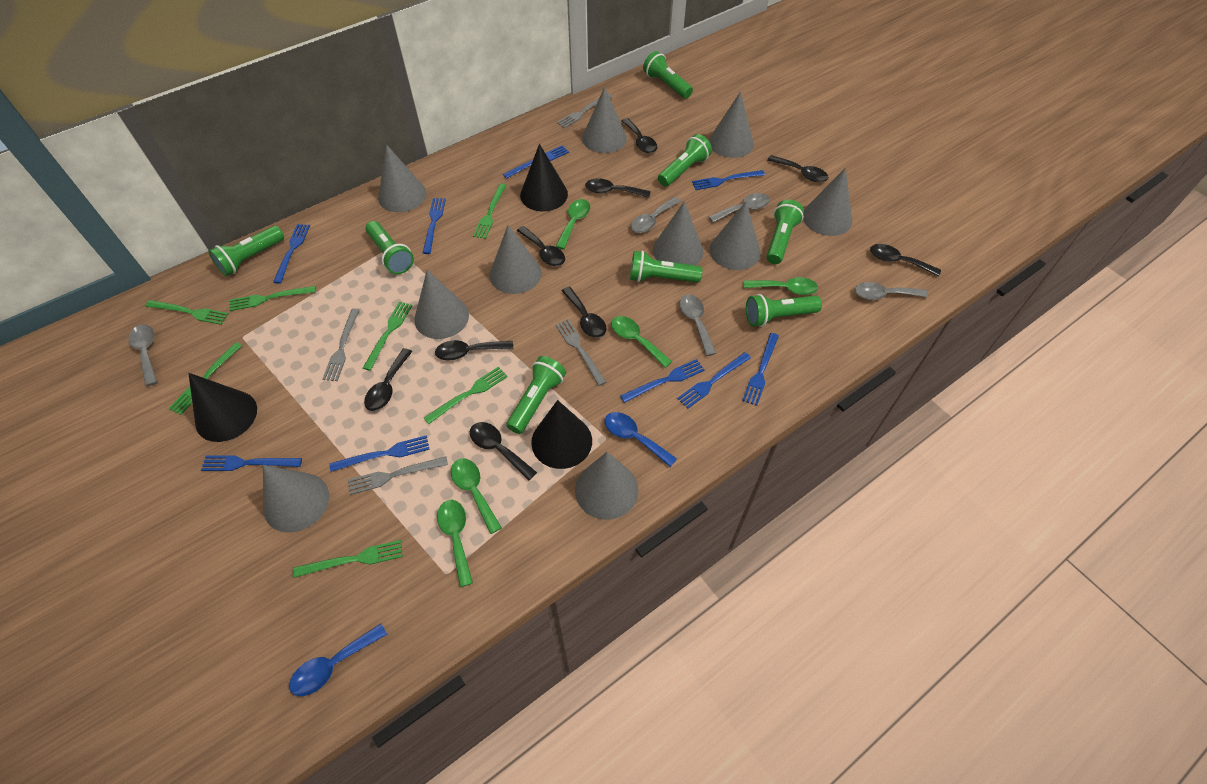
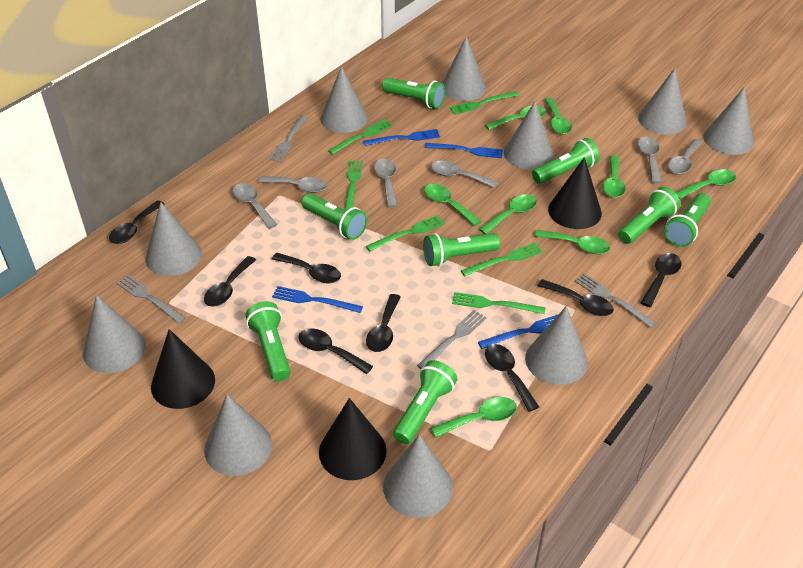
black spoon: [364,348,413,411] [435,340,513,360] [470,422,537,481] [517,226,565,266] [562,287,606,338] [585,178,651,198] [622,118,657,153] [767,155,829,182] [870,244,941,277] = 9 -> [109,200,164,244] [204,256,256,307] [272,253,341,284] [299,328,373,374] [366,294,401,352] [485,344,539,412] [538,279,614,316] [640,253,681,307] = 8
blue fork: [201,455,302,471] [273,224,310,284] [330,435,430,472] [423,198,446,254] [503,145,569,179] [620,359,705,403] [677,352,751,409] [692,170,765,190] [742,333,779,406] = 9 -> [272,286,363,313] [363,129,440,146] [425,143,503,158] [478,315,558,349] = 4
blue spoon: [289,623,387,696] [604,412,677,467] = 2 -> none = 0
green fork: [145,300,228,325] [168,342,242,415] [229,286,316,311] [293,540,403,578] [363,302,413,371] [424,366,507,424] [473,184,507,239] = 7 -> [328,119,393,155] [344,160,363,210] [366,215,445,251] [449,91,519,115] [452,292,546,314] [461,243,543,276] = 6
green spoon: [437,500,473,587] [451,458,502,534] [556,199,590,249] [611,316,672,368] [744,277,818,295] = 5 -> [424,184,481,226] [431,397,517,438] [479,194,537,234] [485,106,546,130] [535,230,610,254] [544,98,572,134] [603,155,626,198] [675,169,736,199] = 8
grey spoon: [129,324,157,386] [631,197,681,233] [680,294,716,356] [709,193,770,223] [855,282,928,300] = 5 -> [232,183,277,229] [258,176,327,193] [374,159,397,208] [431,161,498,188] [638,137,662,184] [668,139,703,174] = 6

